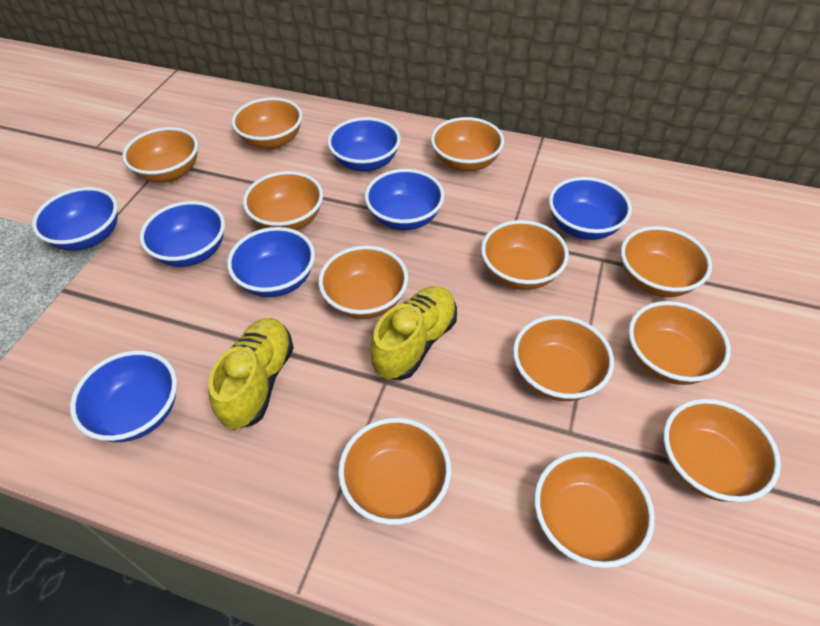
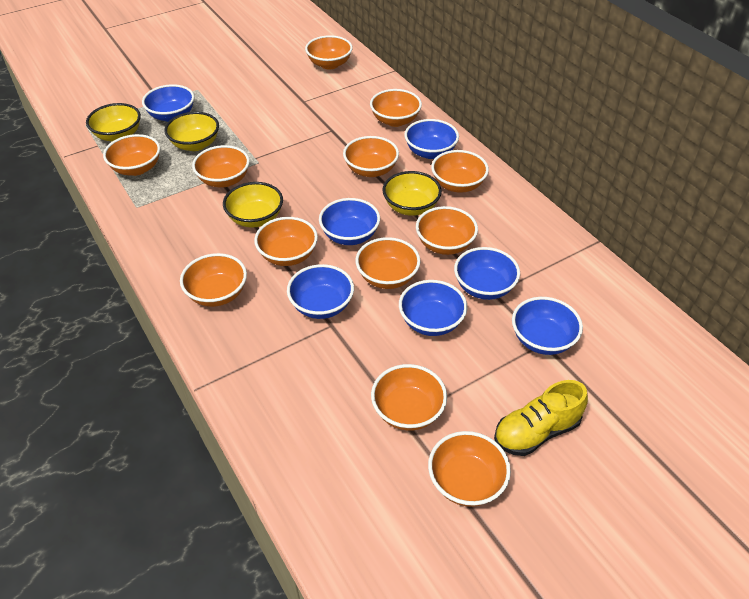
yellow bowl: none = 0 -> [86,103,141,141] [164,112,219,151] [223,182,283,228] [382,171,442,216] = 4
yellow shoe: [208,318,294,430] [370,286,457,380] = 2 -> [494,380,588,456] = 1

